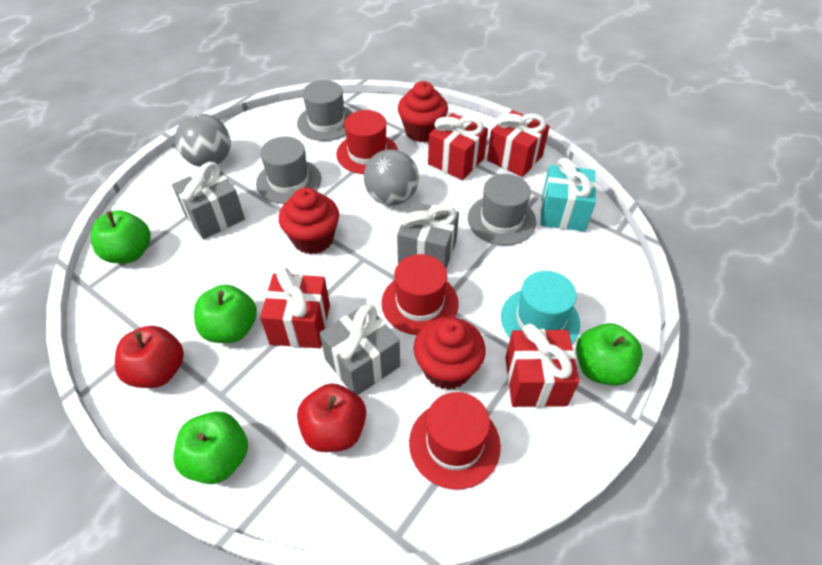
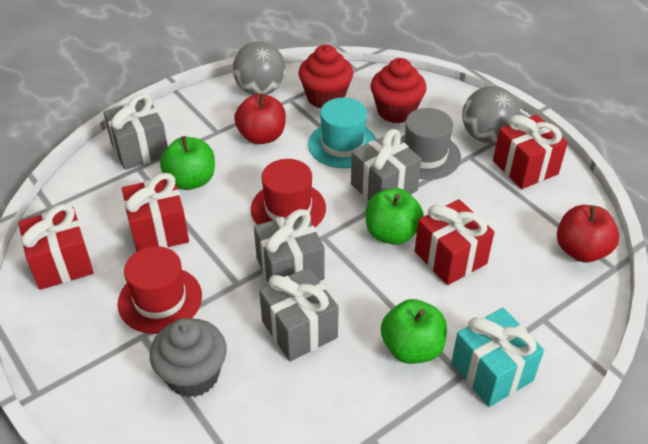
green apple: [91,210,151,263] [173,411,248,484] [194,285,257,343] [576,323,643,386] = 4 -> [160,136,215,190] [366,188,424,245] [381,299,447,364] = 3
grey cupcake: none = 0 -> [150,318,227,397] = 1
grey gift: [172,162,245,240] [319,304,400,395] [397,201,459,269] = 3 -> [103,93,168,170] [254,209,325,284] [259,267,339,361] [351,129,421,200] = 4
grey hat: [256,137,321,204] [297,80,353,141] [468,174,536,245] = 3 -> [401,108,461,180] = 1
red cupcake: [279,188,339,254] [398,81,448,142] [414,317,486,390] = 3 -> [299,45,353,108] [371,58,427,123] = 2
red hat: [336,110,398,174] [381,254,459,335] [409,392,501,490] = 3 -> [118,246,202,334] [251,159,326,227] = 2

